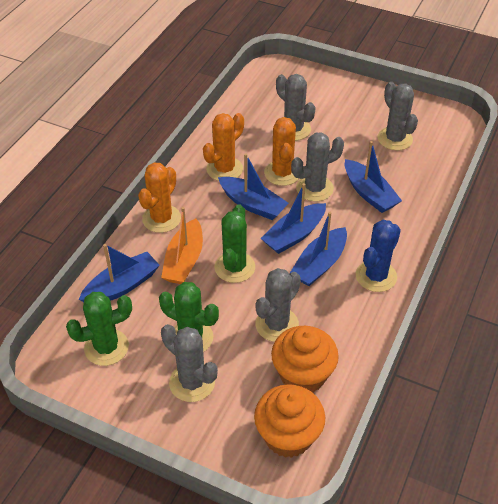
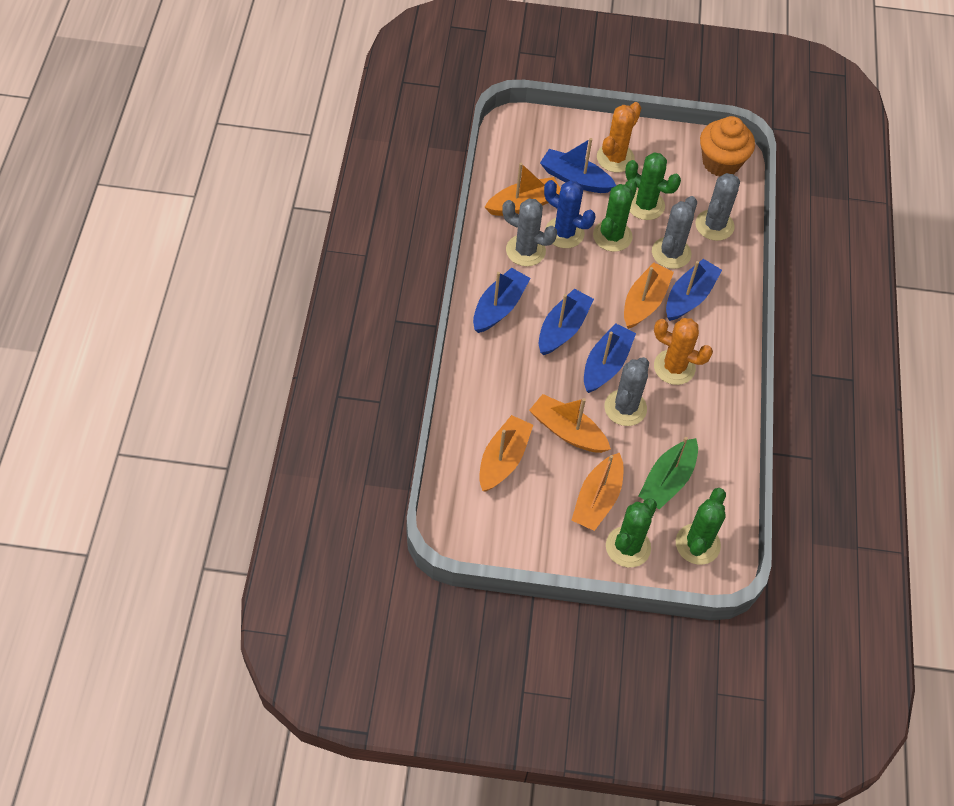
green boat: none = 0 -> [638,437,698,510] = 1
green cactus: [66,292,132,366] [159,282,219,352] [214,204,255,283] = 3 -> [593,179,637,252] [606,499,657,567] [625,152,681,220] [676,488,726,565] = 4
grey cactus: [161,324,218,402] [255,268,301,342] [276,74,316,141] [291,132,344,201] [377,82,418,150] = 5 -> [502,199,557,266] [604,357,649,426] [652,196,697,269] [695,173,740,241] = 4
orange boat: [161,207,203,284] = 1 -> [479,415,533,492] [485,163,561,216] [529,394,611,453] [572,452,624,531] [624,262,674,329] = 5
orange cactus: [138,163,181,233] [203,113,244,181] [264,117,299,186] = 3 -> [597,102,641,172] [654,318,713,385] = 2
orange cupcake: [254,384,325,458] [271,326,339,392] = 2 -> [700,116,755,176] = 1

